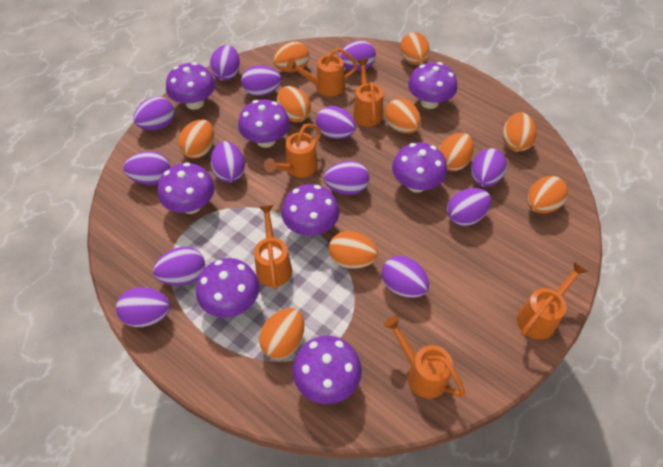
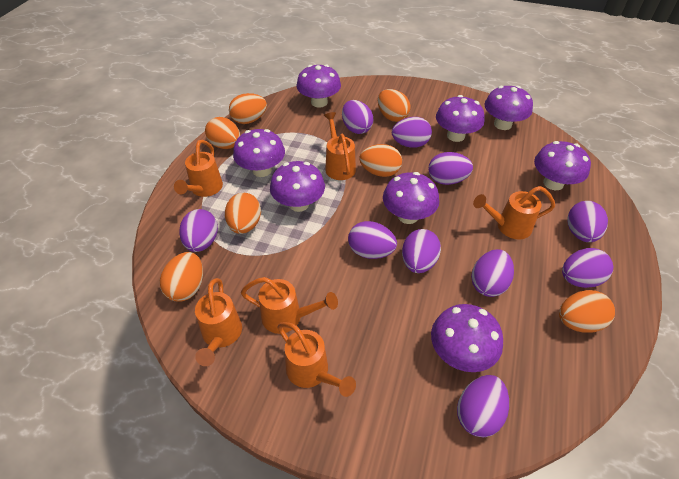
orange egg: [178,120,214,159] [259,308,304,359] [273,41,310,72] [277,86,311,122] [329,231,378,269] [385,99,421,134] [400,32,430,65] [439,133,474,171] [503,112,536,152] [528,176,568,214] = 10 -> [160,252,203,302] [205,117,241,149] [225,193,261,234] [229,93,267,124] [359,144,402,177] [378,89,411,122] [559,290,615,333] = 7
purple egg: [116,287,170,327] [123,151,170,185] [133,97,175,130] [153,247,205,285] [210,45,240,81] [211,141,245,183] [241,65,281,96] [316,106,356,139] [324,161,369,195] [338,40,376,71] [381,256,429,298] [447,188,492,226] [471,148,507,187] = 13 -> [179,209,218,252] [342,100,373,134] [348,221,397,259] [392,117,432,148] [402,229,441,273] [428,152,473,185] [457,375,509,437] [471,249,514,297] [562,248,613,288] [567,201,608,242] = 10

